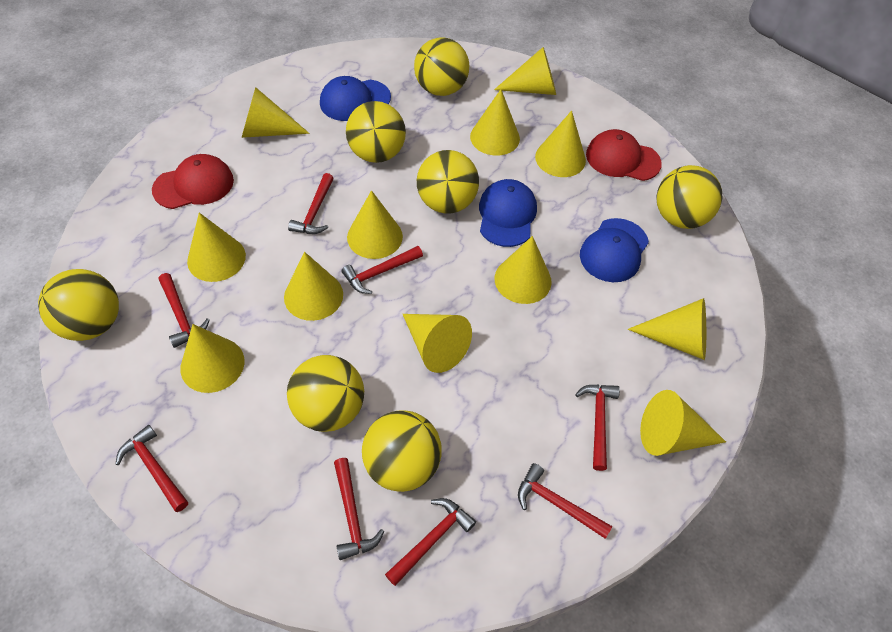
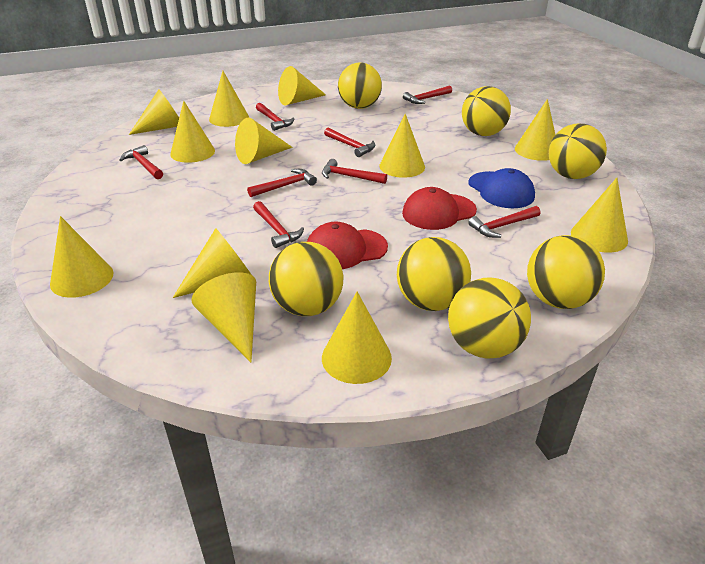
blue cap: [320,76,391,121] [479,179,537,247] [580,218,649,282] = 3 -> [468,168,535,208] = 1

